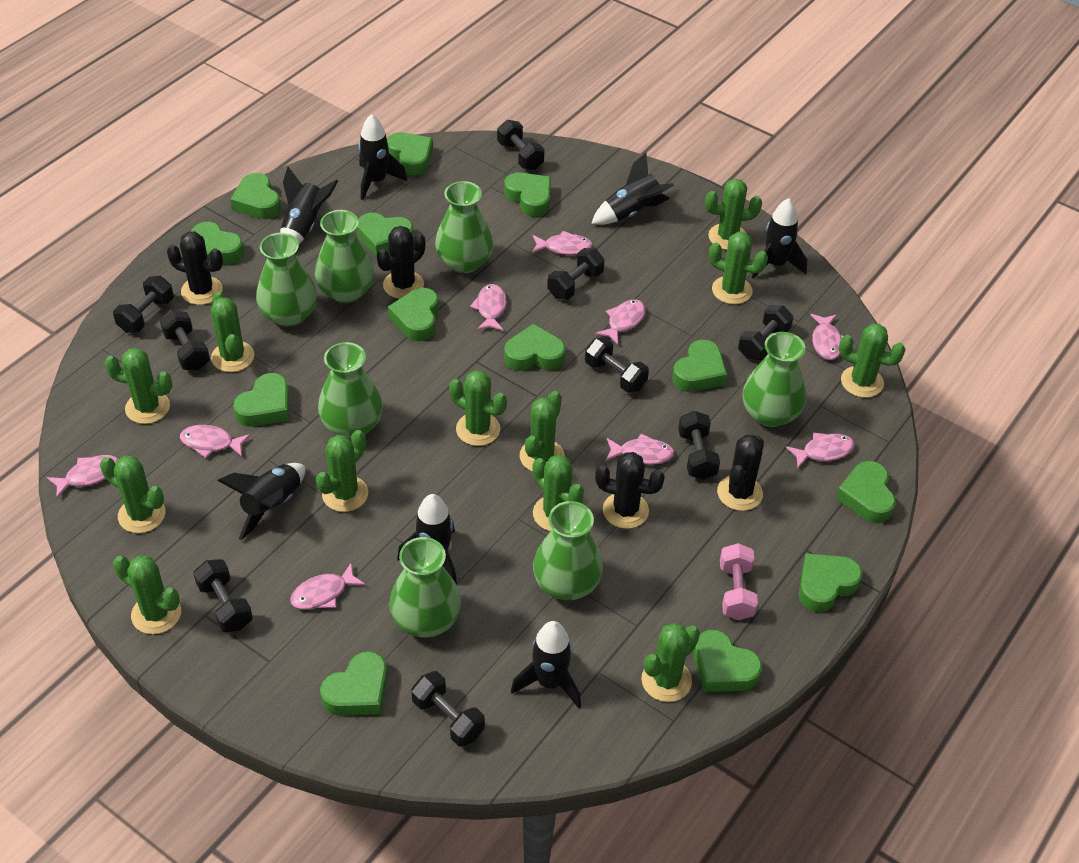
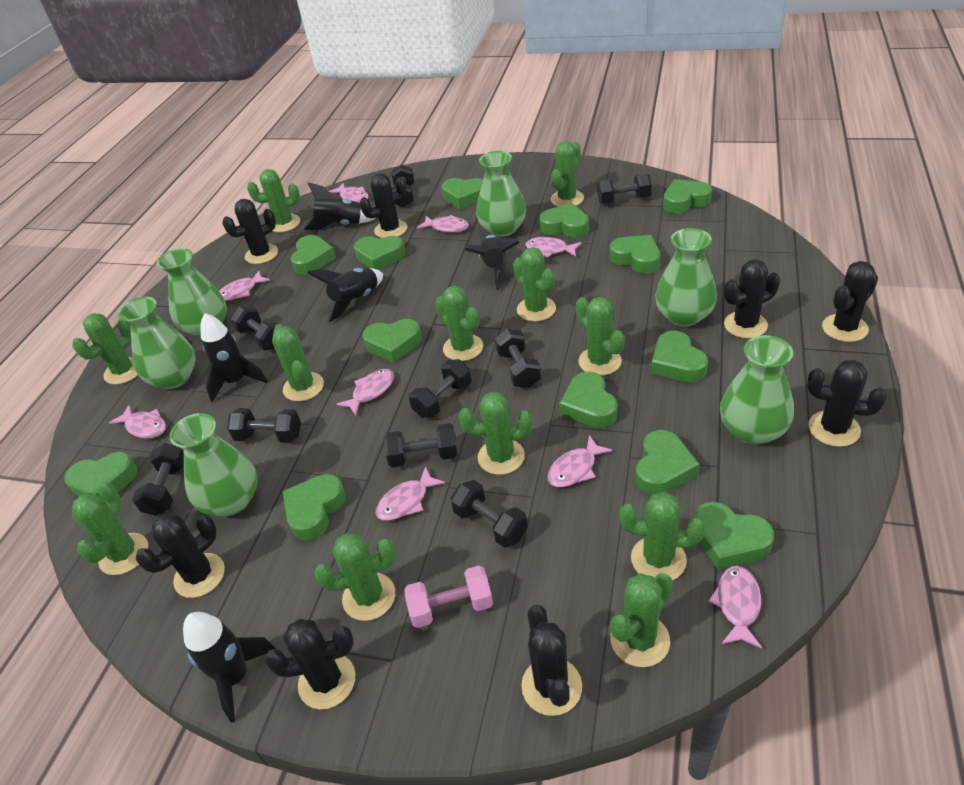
black cactus: [167,232,223,305] [377,226,425,299] [595,452,665,529] [717,435,764,511] = 4 -> [135,513,225,598] [222,199,278,264] [265,619,355,709] [359,173,407,238] [521,604,582,716] [724,259,780,338] [807,360,887,447] [822,261,878,342] = 8
black rocket: [218,463,305,540] [280,167,338,244] [358,114,407,200] [397,494,457,584] [511,621,581,708] [591,153,674,225] [752,198,807,279] = 7 -> [183,612,276,723] [200,313,267,402] [304,182,376,230] [308,268,383,323] [465,235,519,290] = 5
green vase: [256,233,317,327] [315,210,375,303] [318,342,383,439] [389,537,461,638] [435,181,493,273] [533,501,603,600] [742,332,806,427] = 7 -> [118,297,196,389] [157,248,227,337] [169,413,258,516] [476,151,526,237] [655,228,717,327] [720,335,794,445] = 6

